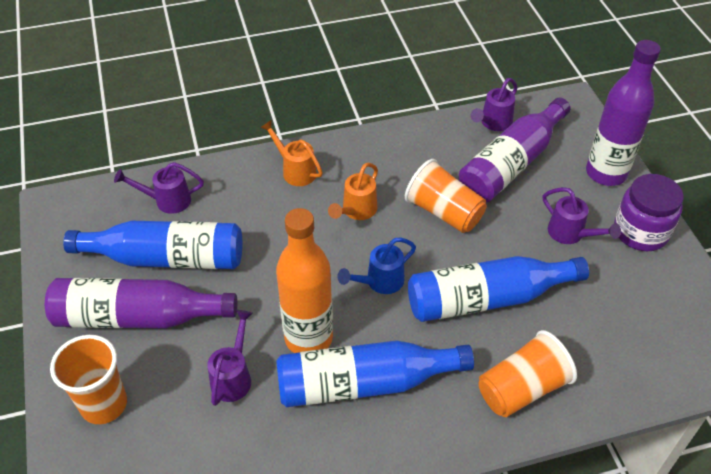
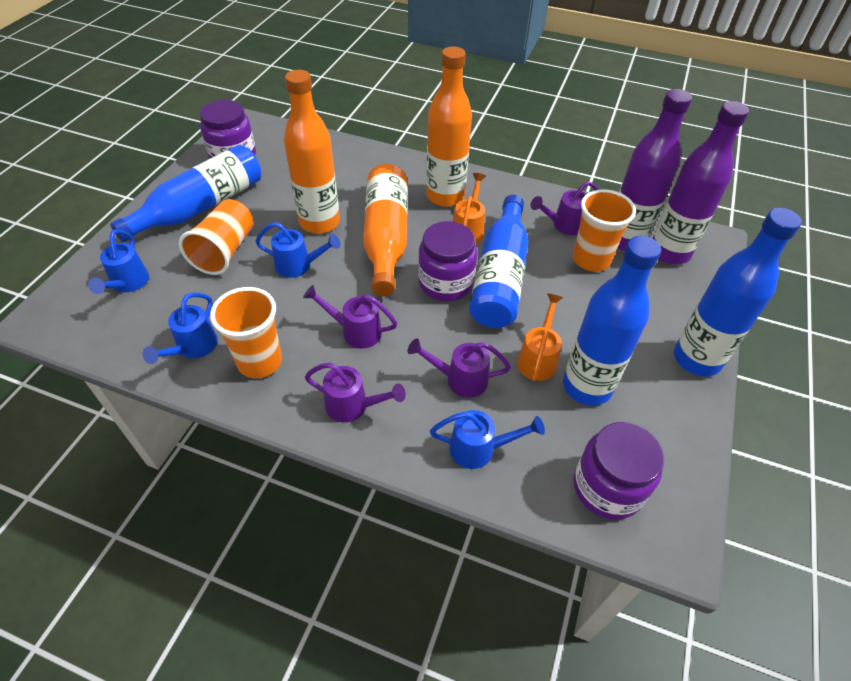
blue bottle: [63,221,242,269] [276,341,474,407] [408,256,589,322] = 3 -> [110,145,261,242] [469,195,528,328] [563,236,661,406] [674,208,802,376] = 4
blue watering can: [337,238,416,294] = 1 -> [88,229,149,294] [143,293,218,364] [255,222,340,278] [430,410,545,469] = 4
orange bottle: [276,208,333,353] = 1 -> [284,70,340,234] [363,164,408,296] [426,46,472,207] = 3
purple bottle: [45,278,237,329] [459,98,570,203] [586,40,661,186] = 3 -> [617,89,692,251] [653,101,749,264] = 2
purple jar: [614,174,684,251] = 1 -> [199,100,256,158] [418,221,477,301] [573,422,664,520] = 3

